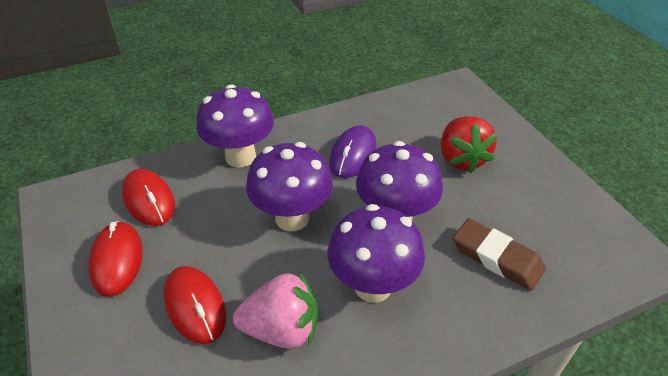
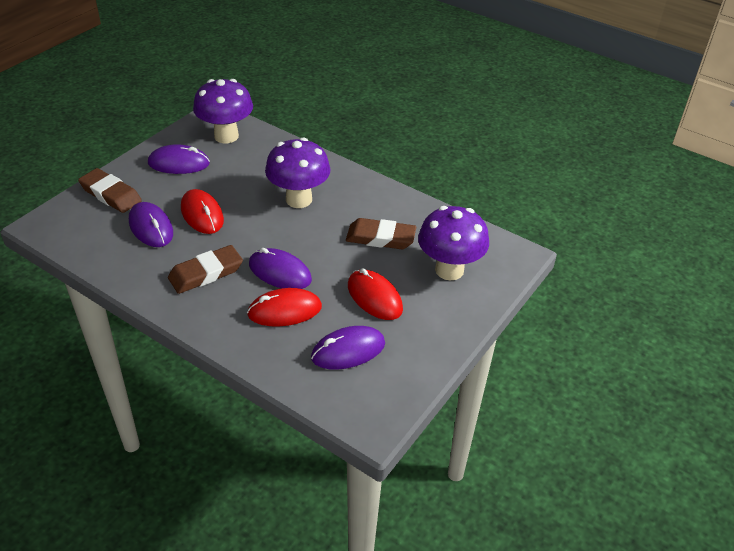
brown eraser: [453,218,546,291] = 1 -> [78,168,142,213] [168,245,243,294] [346,218,416,249] = 3
pink strawberry: [233,273,318,349] = 1 -> none = 0
purple mouse: [329,126,377,178] = 1 -> [129,202,173,247] [148,144,210,174] [249,248,312,289] [311,326,385,370] = 4
purple mushroom: [196,84,274,168] [246,142,333,231] [328,204,425,303] [356,141,443,221] = 4 -> [193,79,253,143] [265,137,330,208] [418,206,489,281] = 3
red strawberry: [441,116,498,174] = 1 -> none = 0

